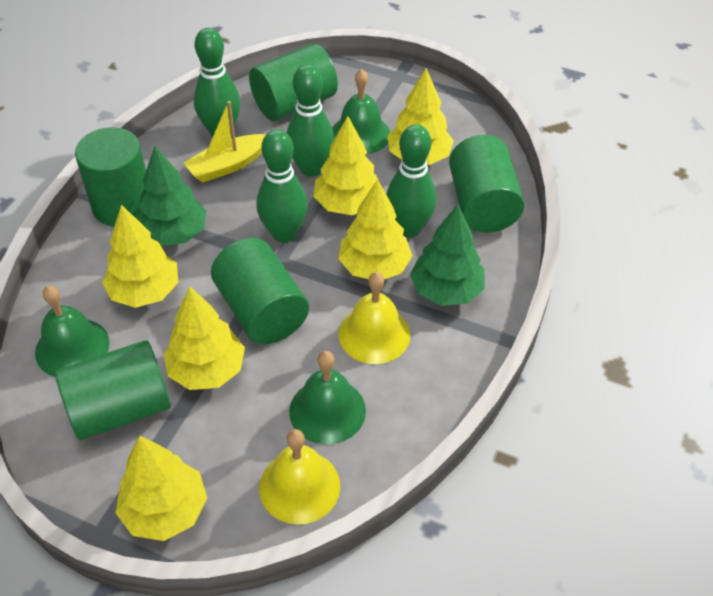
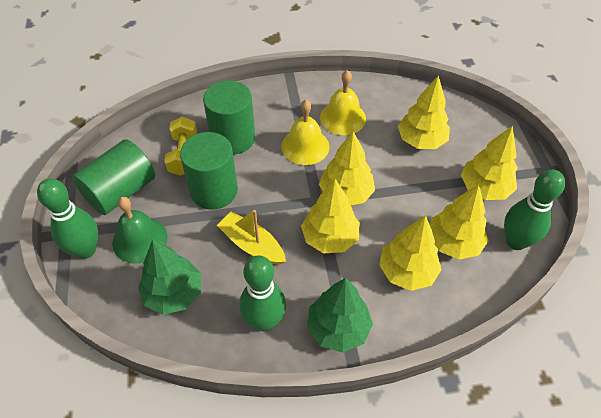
green bell: [35,286,110,377] [289,351,366,445] [332,69,390,155] = 3 -> [112,197,167,264] = 1
green bowling pin: [194,28,241,137] [256,129,308,243] [287,64,334,177] [386,124,437,237] = 4 -> [37,178,98,259] [239,255,286,331] [504,170,565,250] = 3
green cylinder: [55,340,171,440] [75,127,146,227] [211,238,309,344] [249,43,338,121] [449,135,524,233] = 5 -> [72,139,155,215] [180,132,238,210] [203,80,255,155] = 3
yellow dumbbell: none = 0 -> [164,117,197,176] = 1

